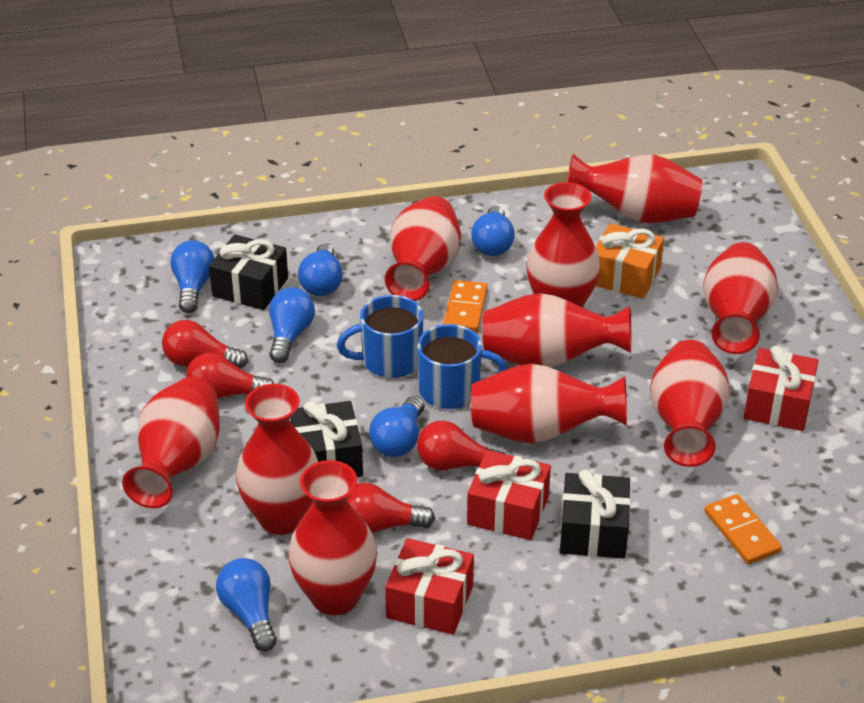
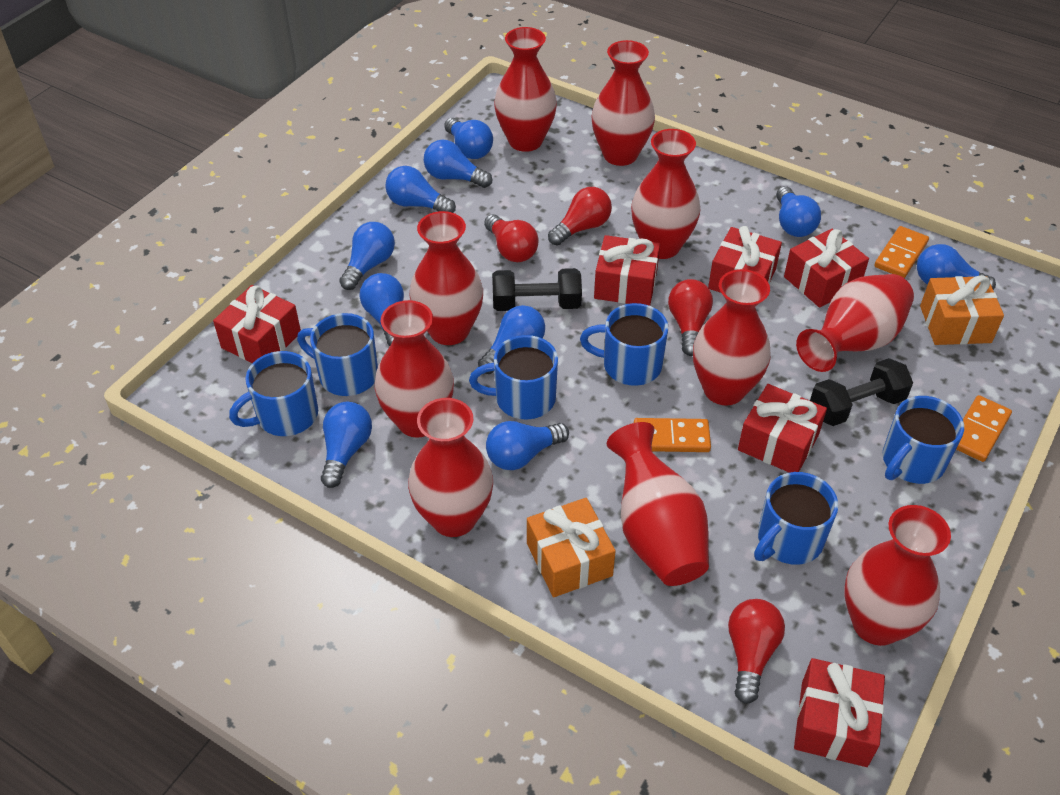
black dumbbell: none = 0 -> [492,268,582,311] [810,358,913,426] = 2
black gift: [209,234,288,310] [291,401,363,477] [560,470,630,559] = 3 -> none = 0
blue light bulb: [170,240,215,313] [216,558,277,652] [269,288,315,363] [298,243,343,296] [369,396,424,457] [471,206,515,256] = 6 -> [321,402,372,488] [339,222,395,290] [359,273,404,346] [385,166,456,213] [424,139,492,188] [444,118,493,159] [478,305,545,374] [486,421,569,470] [776,186,821,237] [917,244,996,290] = 10
blue mug: [337,295,423,378] [417,324,507,409] = 2 -> [229,351,318,436] [297,313,378,396] [469,335,558,419] [580,303,668,386] [754,472,838,565] [882,396,964,484] = 6
orange domino: [443,280,488,333] [704,494,782,564] = 2 -> [634,418,711,452] [874,226,929,278] [956,395,1012,462] = 3
orange gift: [596,223,664,299] = 1 -> [527,498,616,597] [920,275,1004,345] = 2
red gift: [385,538,474,635] [467,450,551,540] [744,345,819,431] = 3 -> [213,285,301,363] [594,235,660,306] [708,226,782,293] [738,384,827,473] [784,229,869,308] [794,658,885,767] = 6

